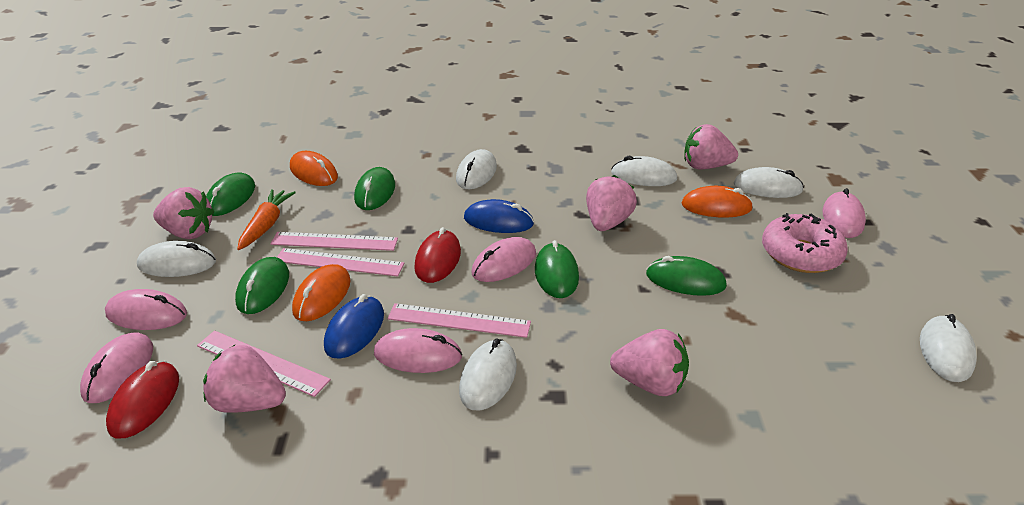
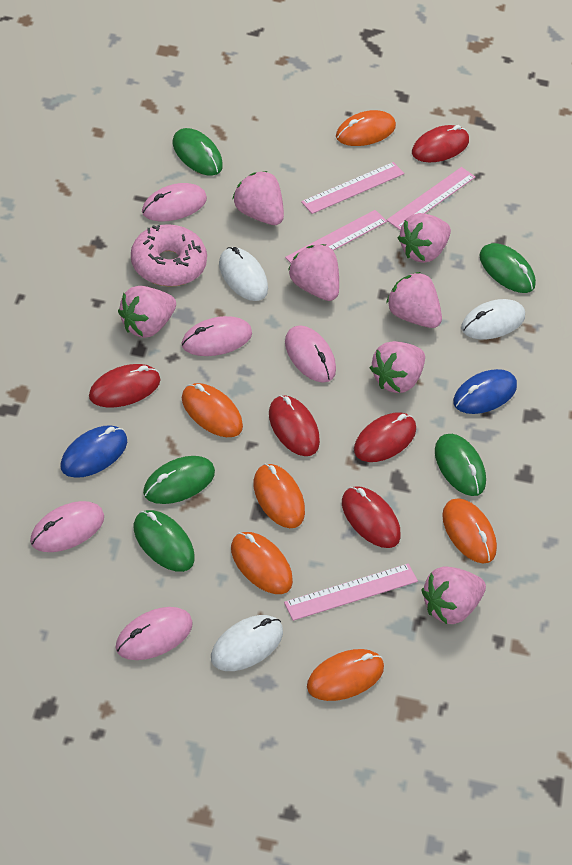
orange carrot: [237,189,296,250] = 1 -> none = 0
orange mouse: [290,151,338,186] [292,264,351,321] [681,186,753,218] = 3 -> [182,383,243,437] [231,532,293,594] [254,464,305,528] [307,649,384,701] [336,110,396,146] [442,498,497,563] = 6
pink strawberry: [153,187,215,239] [203,344,286,413] [586,175,637,231] [610,329,689,396] [684,124,738,169] = 5 -> [118,286,176,338] [233,171,284,225] [288,244,339,301] [370,341,425,393] [386,272,442,328] [398,213,451,263] [421,567,486,624] = 7
red mouse: [106,361,179,439] [414,227,461,283] = 2 -> [89,364,161,408] [269,395,320,456] [342,486,401,548] [354,412,416,462] [412,125,469,162] = 5
white mouse: [137,241,216,277] [456,149,497,189] [459,339,517,411] [611,156,677,186] [734,167,804,198] [920,314,977,382] = 6 -> [211,615,283,671] [219,247,268,301] [461,299,525,339] = 3

